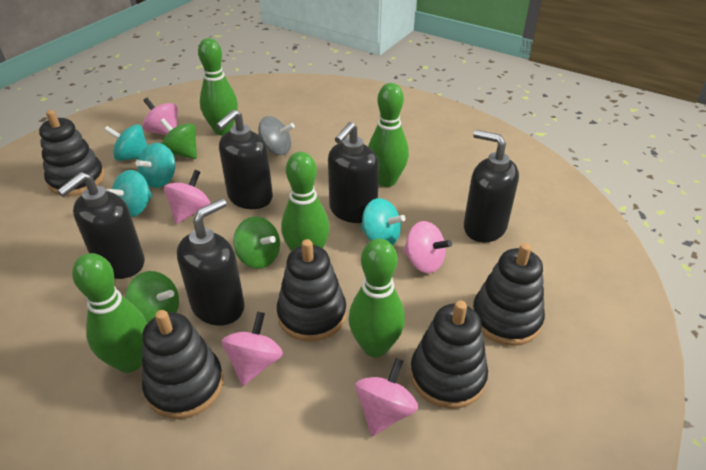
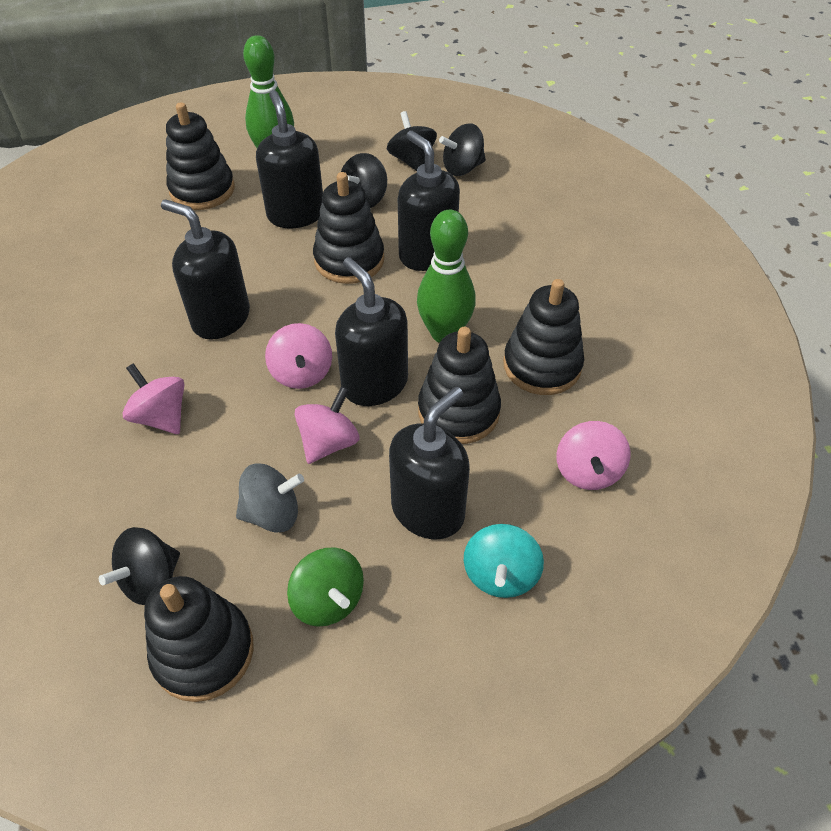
black spinning top: none = 0 -> [99,527,180,605] [341,153,387,208] [387,111,437,171] [439,124,486,176] = 4
green bowling pin: [72,253,147,373] [198,38,238,135] [281,152,330,251] [348,239,405,357] [368,83,409,187] = 5 -> [243,35,294,148] [417,210,476,343] = 2
green spinning top: [125,271,179,323] [160,118,197,159] [233,217,280,269] = 3 -> [287,548,364,626] = 1
pink spinning top: [142,98,178,135] [164,170,210,224] [222,311,283,386] [355,358,418,436] [403,221,452,273] = 5 -> [122,363,184,434] [265,323,332,389] [295,387,359,464] [557,421,631,490] = 4
turquoise spinning top: [104,124,148,161] [106,170,153,217] [135,143,175,188] [360,198,406,245] = 4 -> [464,524,544,598] = 1

